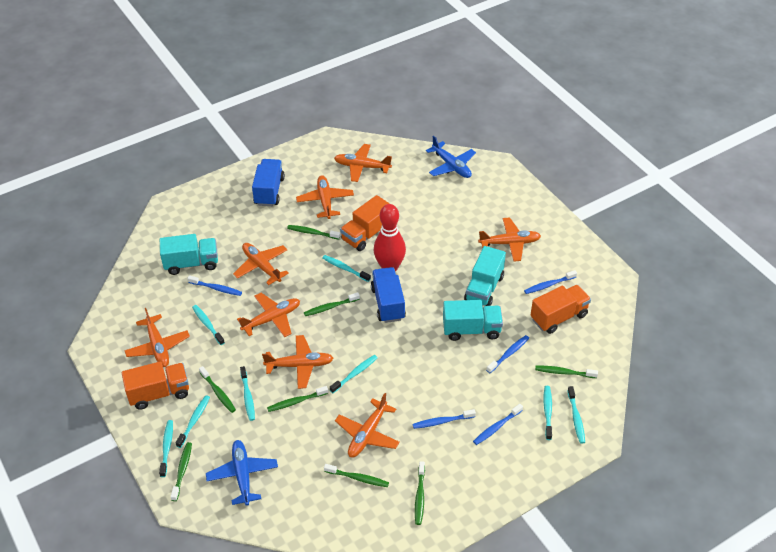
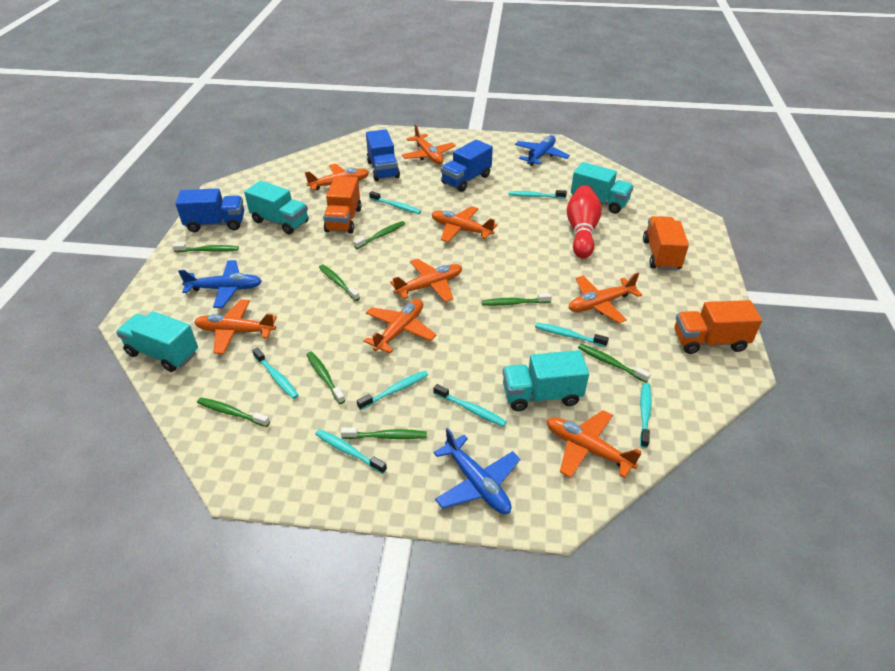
blue plane: [206,440,278,506] [426,136,476,178] = 2 -> [178,260,262,308] [434,428,520,514] [515,135,570,166] = 3
blue toothbrush: [187,275,242,296] [413,409,476,429] [473,404,523,445] [486,335,529,373] [524,270,577,294] = 5 -> none = 0
blue truck: [252,159,285,206] [371,267,406,323] = 2 -> [175,188,244,232] [366,129,400,181] [441,139,493,192] = 3
turquoise truck: [160,234,218,275] [443,300,503,341] [464,246,506,306] = 3 -> [116,311,198,372] [244,181,309,235] [503,350,589,411] [571,162,634,214] = 4

